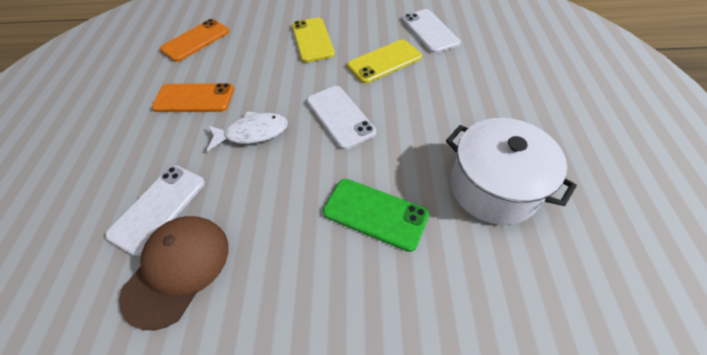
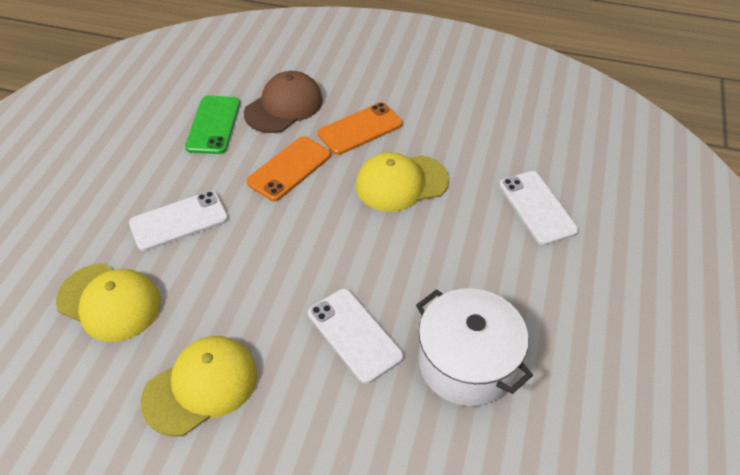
white fish: [207,111,288,151] = 1 -> none = 0
yellow cap: none = 0 -> [56,263,161,342] [140,336,257,437] [355,152,449,212] = 3
yellow phone: [292,18,335,63] [347,40,422,84] = 2 -> none = 0

